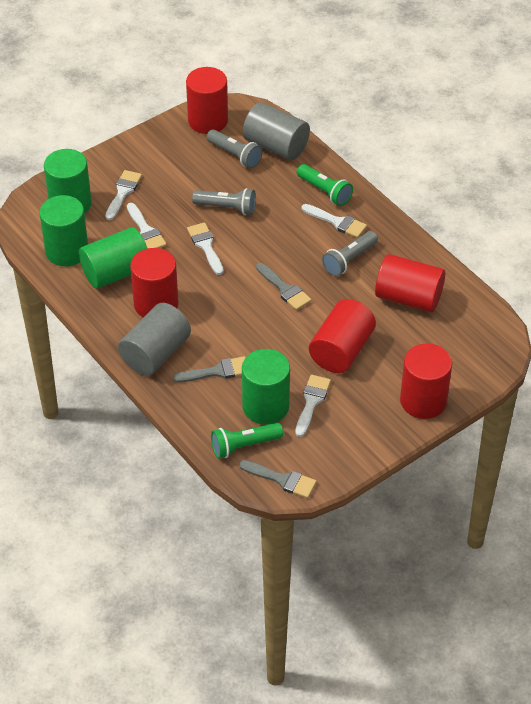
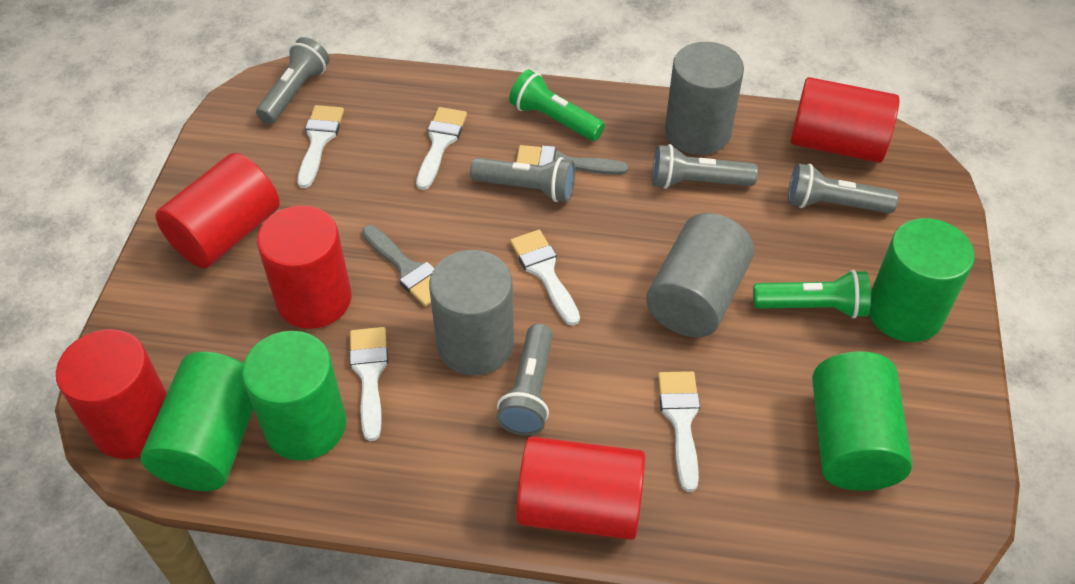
grey brush: [173,356,246,382] [239,460,317,498] [256,263,312,310] = 3 -> [362,225,434,306] [516,145,628,175] = 2
grey cylinder: [118,303,191,376] [243,102,310,160] = 2 -> [429,250,514,376] [646,213,754,338] [665,42,744,155] = 3
grey flashlight: [192,188,256,215] [207,129,262,168] [322,231,378,276] = 3 -> [256,37,330,124] [470,157,575,202] [496,324,553,436] [652,144,758,189] [788,163,899,213] = 5

